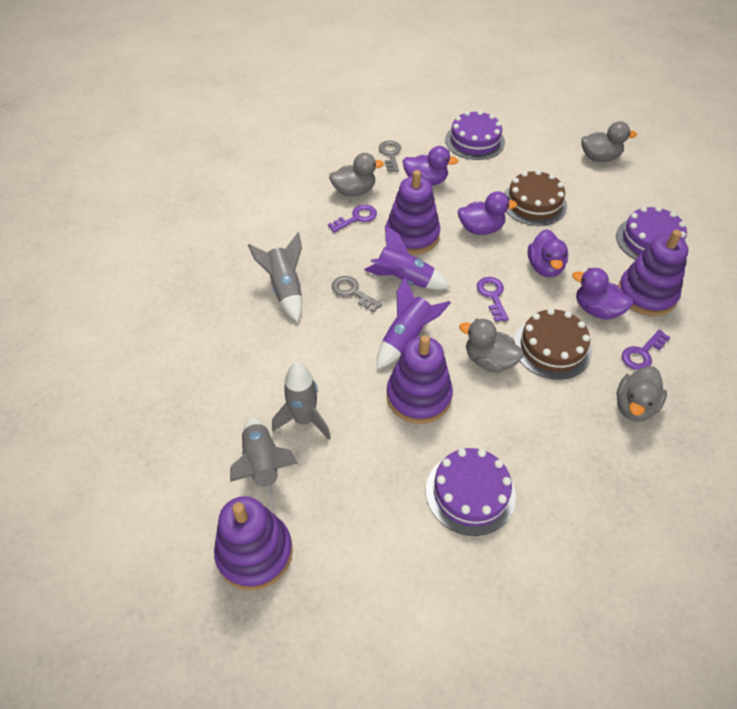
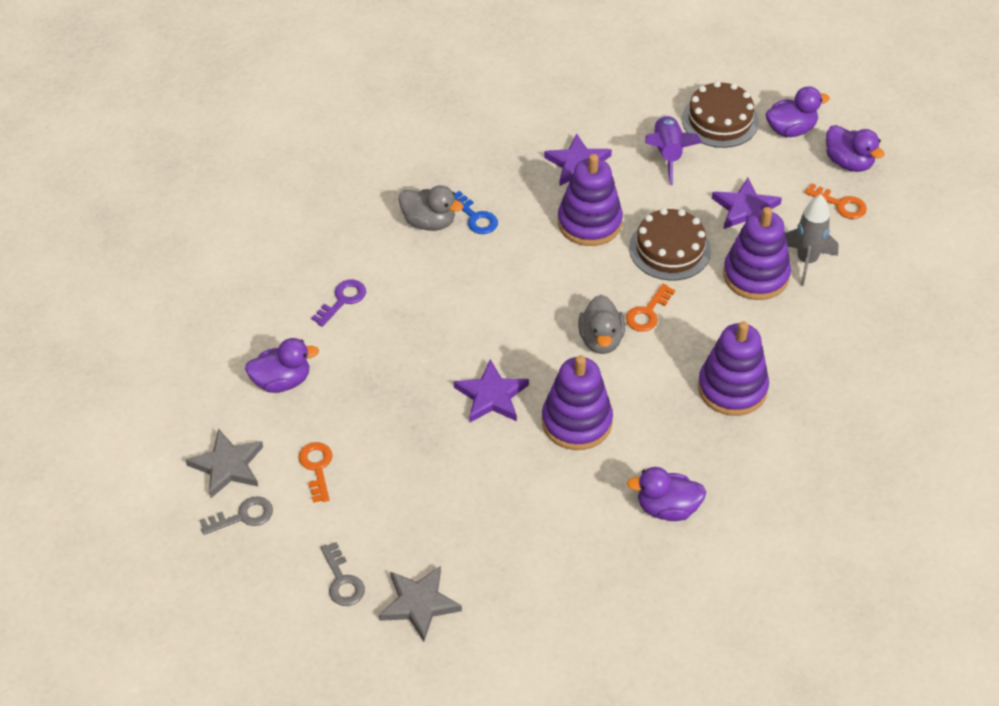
blue key: none = 0 -> [454,191,498,234] = 1
grey duck: [329,153,384,196] [459,319,524,373] [581,121,637,162] [616,366,667,422] = 4 -> [399,185,464,231] [578,295,625,354] = 2
grey rocket: [230,417,297,511] [248,233,302,322] [272,362,331,439] = 3 -> [785,194,839,286] = 1
grey star: none = 0 -> [186,429,263,498] [379,566,462,642] = 2
orange key: none = 0 -> [298,442,333,503] [626,284,675,332] [805,183,867,219] = 3
purple cake: [426,448,516,536] [445,110,505,160] [616,206,687,260] = 3 -> none = 0
purple key: [328,205,377,233] [477,277,509,322] [622,330,671,370] = 3 -> [311,279,366,327] = 1
purple rocket: [364,225,451,290] [377,277,451,369] = 2 -> [645,114,702,185] = 1
purple star: none = 0 -> [454,359,529,423] [544,133,612,186] [712,178,782,229] = 3

